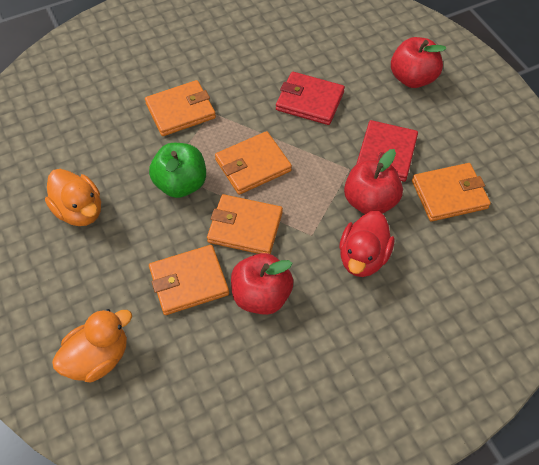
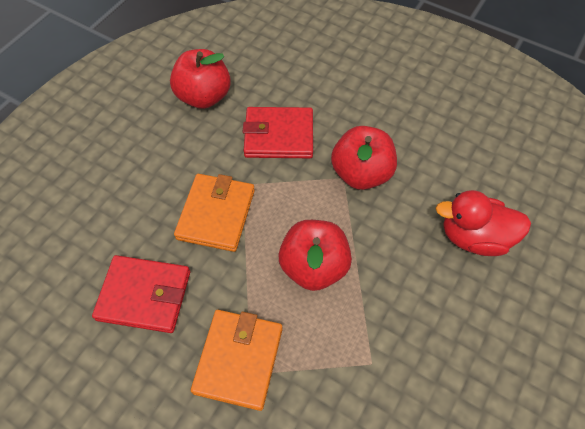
green apple: [149,143,206,198] = 1 -> none = 0
orange duck: [45,169,101,226] [52,309,132,383] = 2 -> none = 0
orange wallet: [145,80,216,136] [149,245,229,315] [207,194,283,254] [215,131,292,195] [412,163,491,222] = 5 -> [174,174,255,252] [191,310,283,411] = 2

